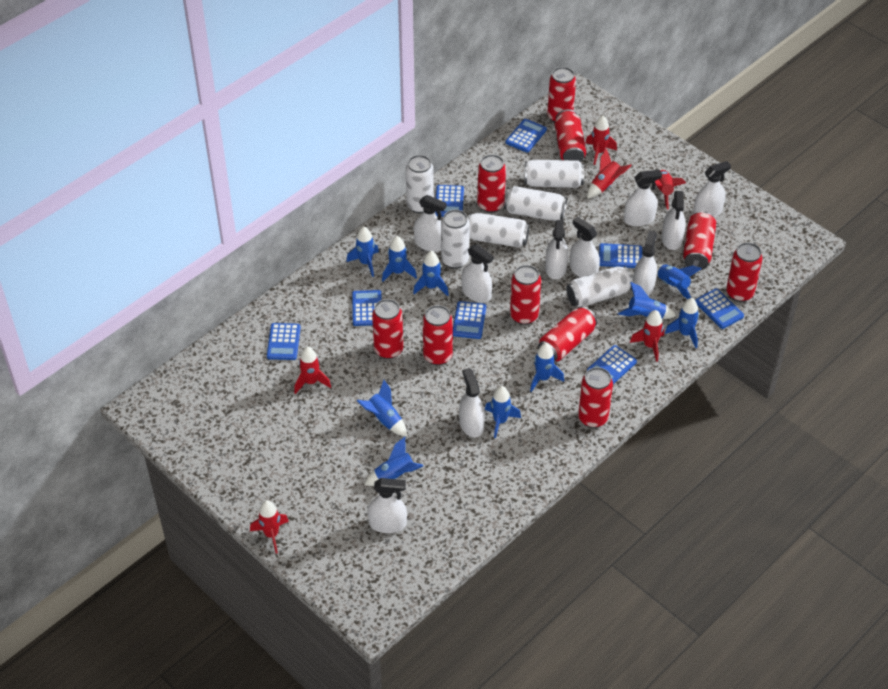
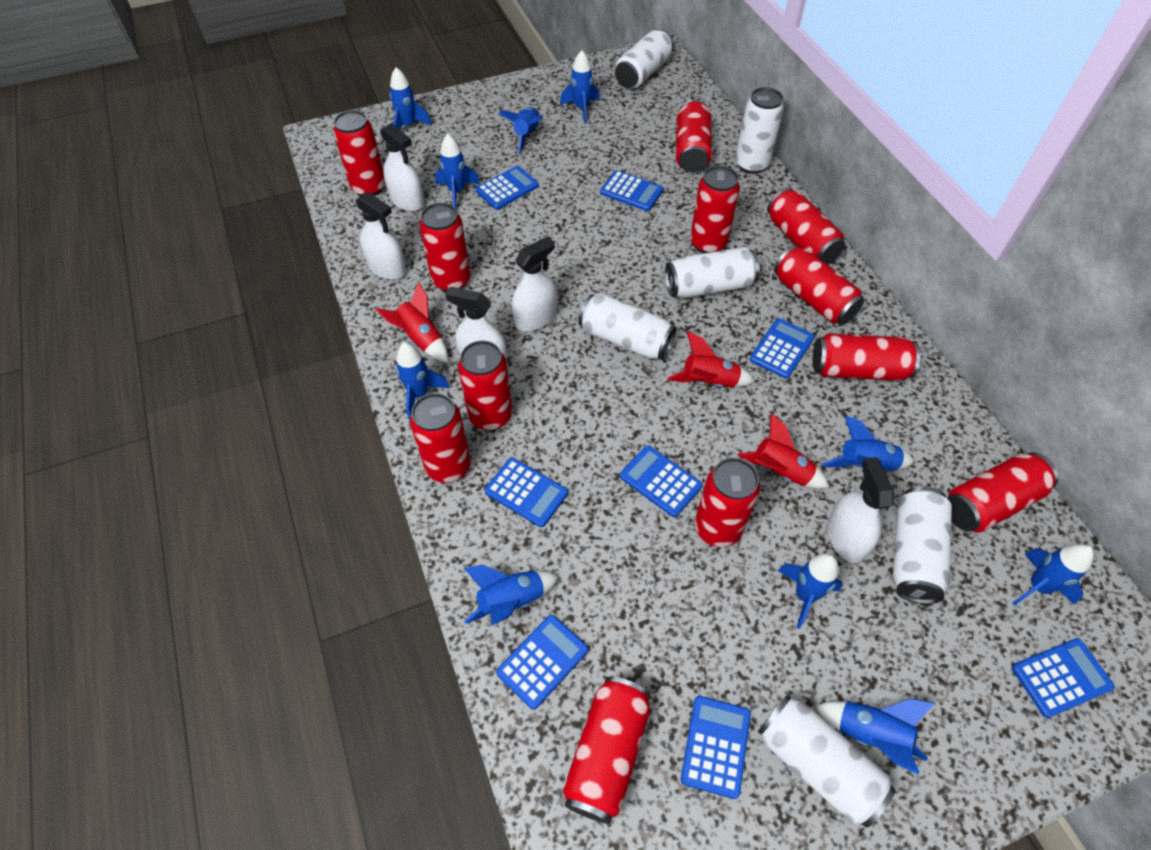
red can: [372,299,403,359] [423,305,453,365] [477,154,506,213] [510,265,541,325] [538,306,598,361] [547,67,576,123] [555,109,586,162] [578,367,613,428] [683,211,716,270] [726,242,762,302] = 10 -> [333,110,385,196] [410,393,471,483] [419,203,470,292] [458,341,512,431] [563,677,650,824] [676,99,712,172] [690,166,740,253] [695,458,760,547] [767,188,845,264] [774,246,864,325] [813,334,920,381] [947,452,1058,532] = 12
red rocket: [250,500,289,553] [294,346,331,394] [585,115,617,165] [587,149,632,198] [630,310,664,362] [655,169,686,209] = 6 -> [376,282,448,362] [667,332,755,388] [737,414,829,489] = 3
white spray bottle: [367,478,407,533] [414,195,447,252] [459,368,485,438] [462,244,494,303] [545,220,568,280] [570,217,600,278] [624,170,662,226] [633,230,657,296] [662,191,686,250] [693,161,731,218] = 10 -> [355,192,406,280] [380,123,424,211] [445,287,507,362] [512,237,557,331] [827,457,893,563] = 5

